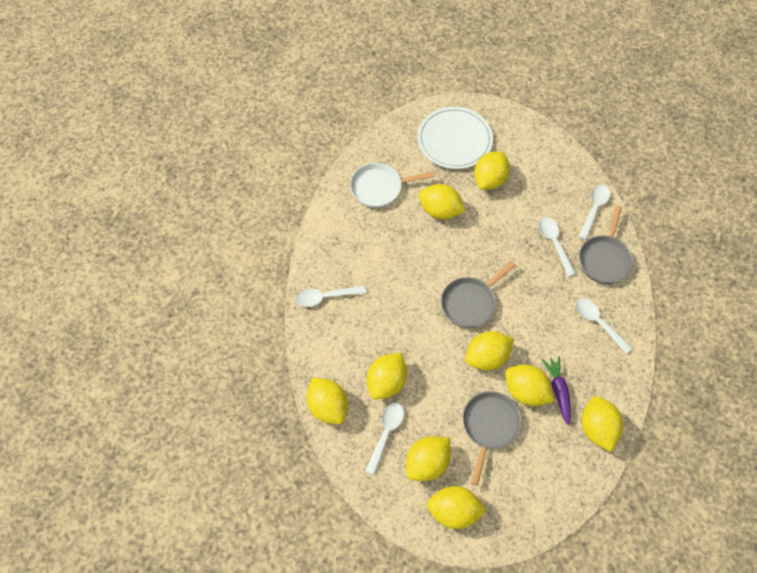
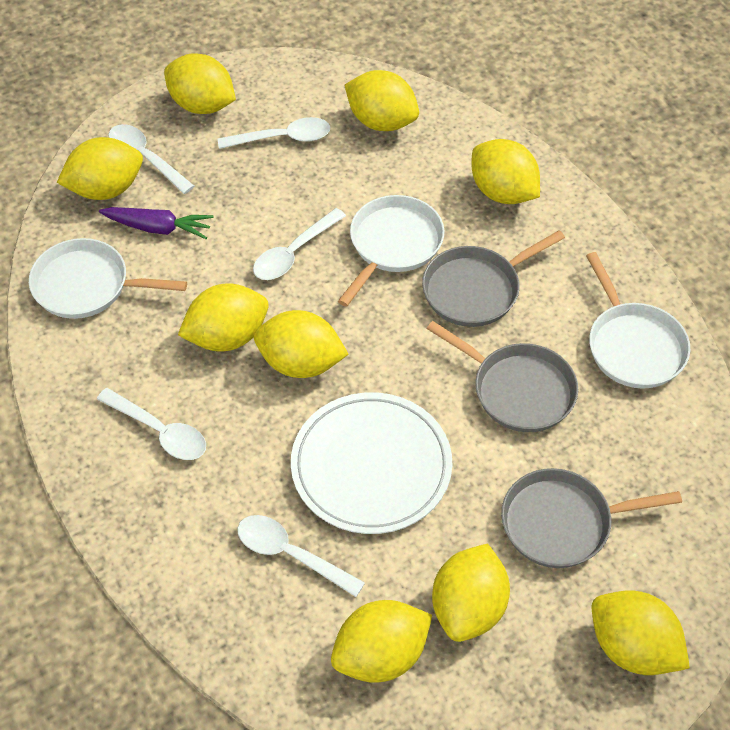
white pan: [350,163,435,208] = 1 -> [29,238,187,319] [338,195,445,307] [586,252,690,389] = 3

